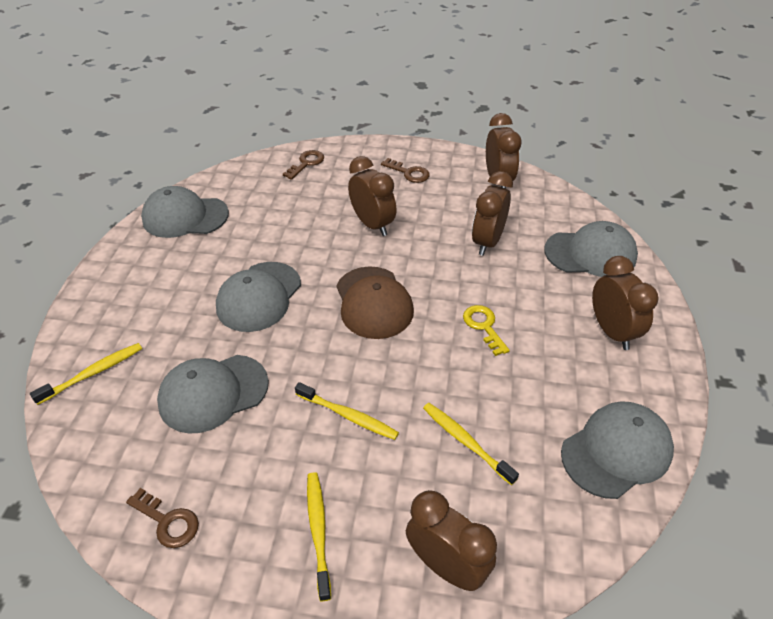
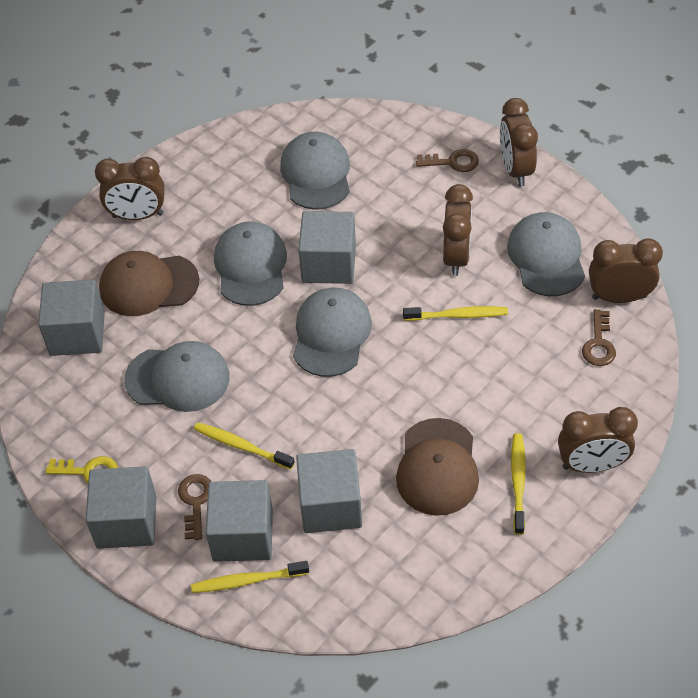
brown cap: [336,266,414,339] = 1 -> [99,251,199,316] [396,418,479,516] = 2
grey cube: none = 0 -> [38,280,105,356] [86,466,156,549] [206,480,273,562] [296,449,362,533] [298,211,356,284] = 5

